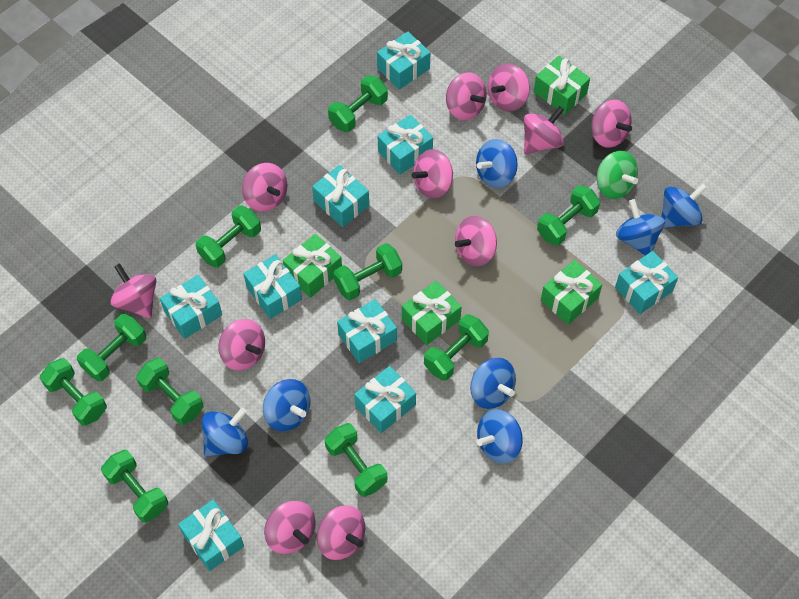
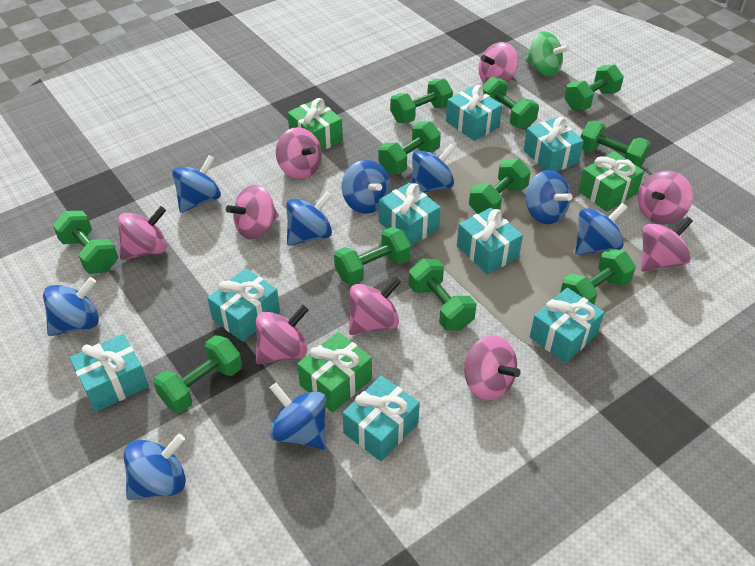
blue spinning top: [202,407,248,457] [263,379,310,431] [470,358,516,409] [476,139,518,188] [477,409,523,464] [616,199,665,255] [661,184,707,228] = 7 -> [43,277,99,336] [124,434,186,500] [172,155,221,213] [270,383,326,450] [286,191,332,246] [342,160,391,213] [412,144,456,193] [526,170,572,224] [575,203,628,255] = 9
green dumbbell: [40,358,107,426] [77,314,146,381] [101,450,168,523] [136,358,203,425] [196,205,261,268] [325,423,387,497] [328,75,388,132] [333,243,402,300] [424,314,489,381] [537,185,600,246] = 10 -> [53,211,118,274] [153,335,242,413] [334,227,411,285] [378,121,441,174] [390,79,453,123] [409,259,477,331] [469,159,531,214] [482,77,539,129] [560,248,636,305] [564,64,624,110] [580,120,651,168] = 11
green gift: [283,234,342,298] [402,280,462,345] [534,56,590,115] [541,260,602,325] = 4 -> [287,98,343,151] [297,332,372,412] [578,151,644,212] = 3
pink spinning top: [110,263,156,318] [218,319,265,371] [242,163,288,211] [264,501,316,554] [317,505,365,560] [411,149,453,199] [446,72,487,120] [455,216,497,266] [488,63,530,111] [524,106,564,155] [591,100,632,148] = 11 -> [118,206,167,260] [226,185,279,240] [256,305,308,364] [276,127,322,179] [349,277,401,335] [464,335,521,400] [478,42,518,83] [638,170,693,225] [641,217,693,272] = 9
turquoise gift: [160,275,222,339] [178,500,244,571] [244,254,302,319] [312,165,369,227] [337,299,397,363] [354,366,416,433] [377,32,431,90] [378,115,433,175] [615,251,678,314] = 9 -> [69,334,149,412] [207,268,280,342] [343,376,420,462] [379,183,441,246] [446,85,503,141] [457,208,523,275] [524,117,584,172] [530,287,604,363] = 8

